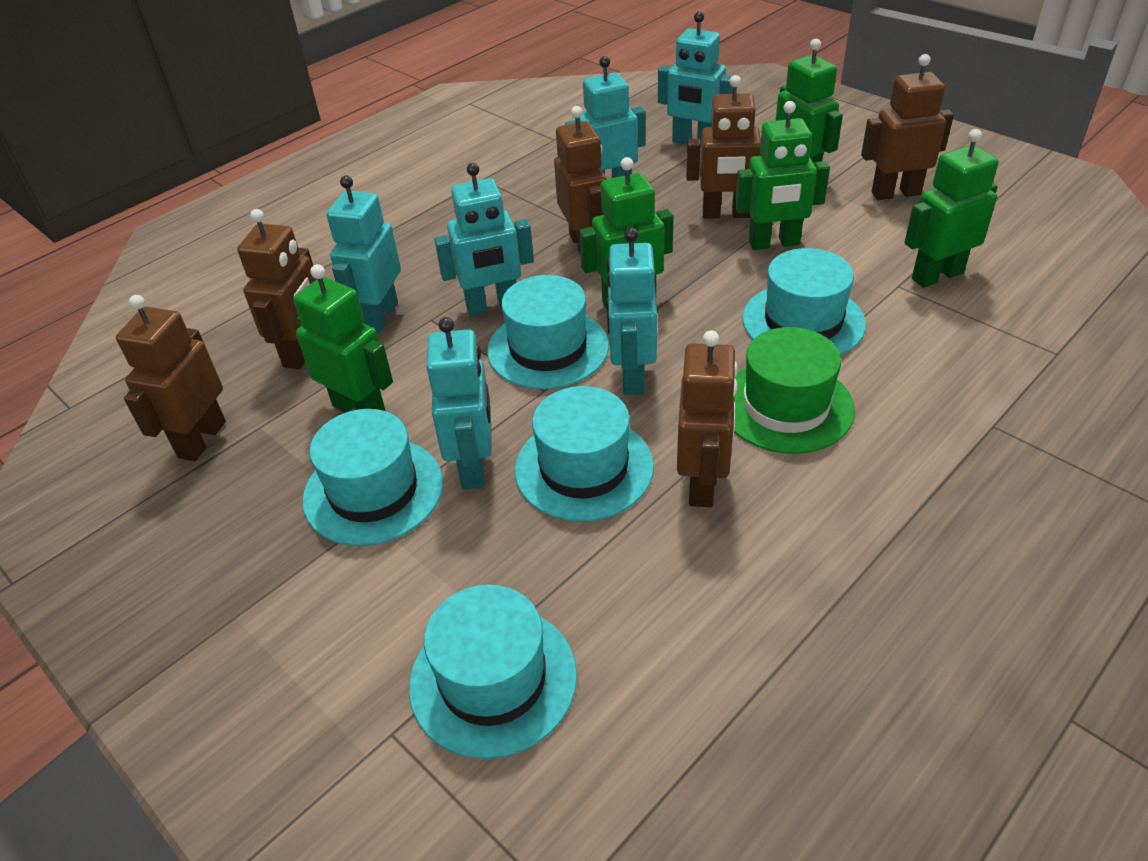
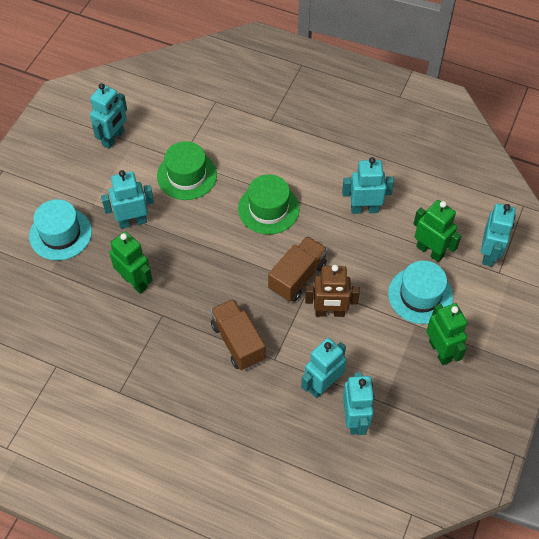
brown robot: [116,295,226,461] [237,209,317,369] [554,106,607,253] [677,330,738,507] [686,75,762,218] [861,54,954,200] = 6 -> [305,265,360,317] = 1
brown truck: none = 0 -> [210,299,266,370] [268,236,328,302] = 2
green hat: [734,327,855,454] = 1 -> [157,141,217,200] [238,174,300,235] = 2
green robot: [293,264,393,413] [579,157,673,309] [735,101,830,250] [776,39,843,163] [904,129,999,288] = 5 -> [109,231,153,294] [414,200,461,262] [426,303,467,365] = 3
turquoise hat: [302,409,443,546] [409,585,577,759] [487,275,609,389] [515,386,654,522] [742,248,866,355] = 5 -> [29,199,92,260] [388,261,453,324] = 2

